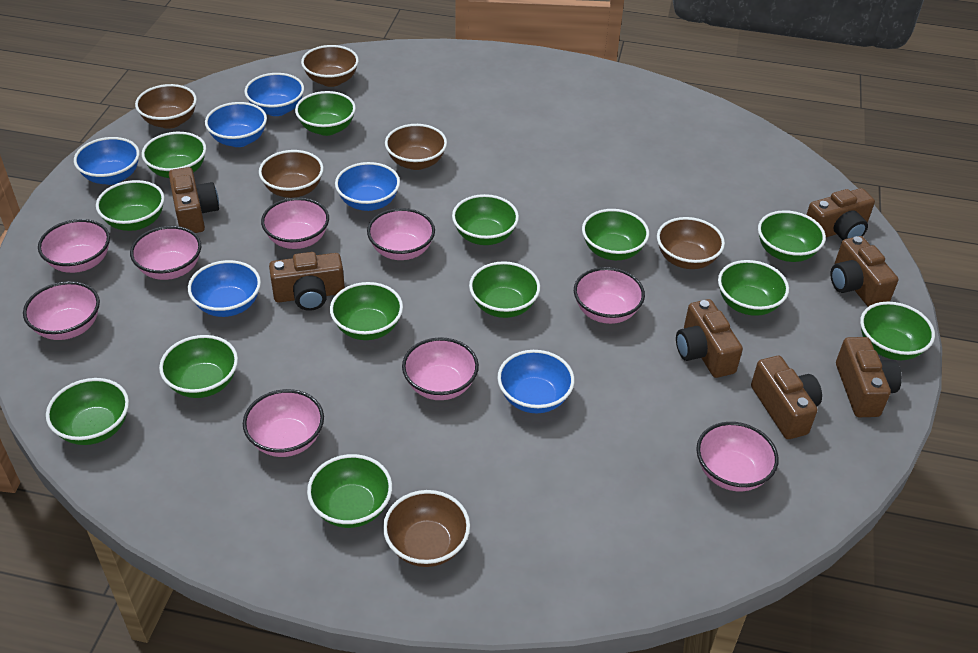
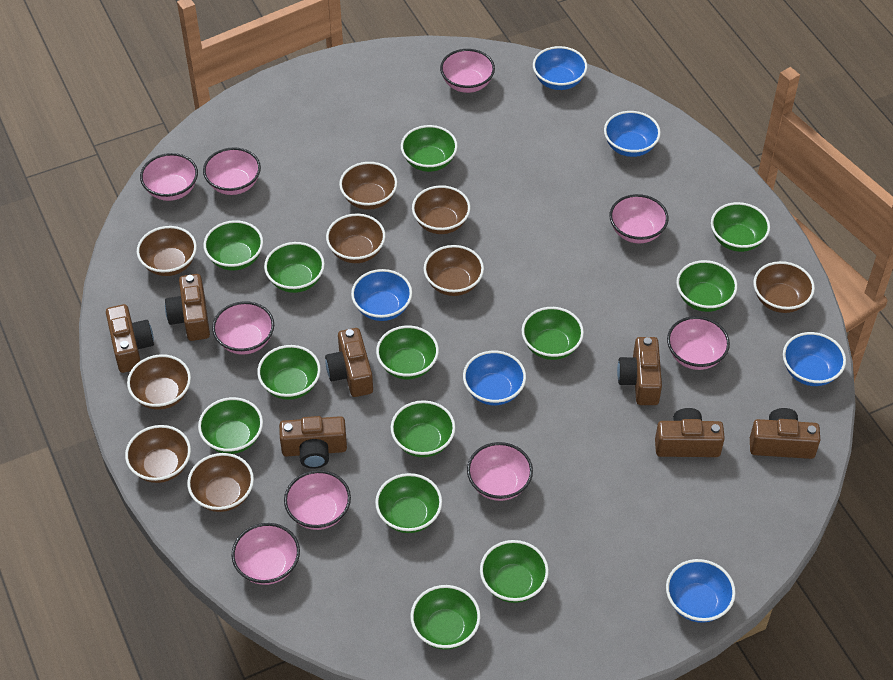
brown bowl: [135,84,197,129] [259,150,324,198] [301,45,359,87] [383,490,470,567] [385,124,447,170] [657,217,725,269] = 6 -> [125,425,191,483] [127,354,191,410] [137,226,197,276] [187,453,254,512] [326,214,386,263] [339,162,397,210] [412,185,471,234] [424,245,484,296] [753,261,815,313] = 9

